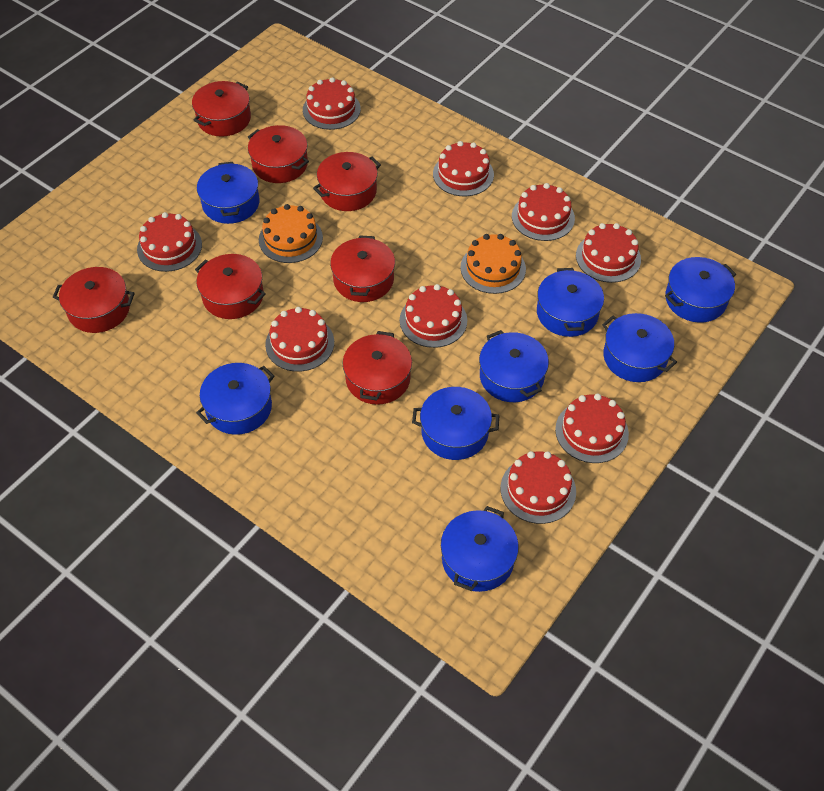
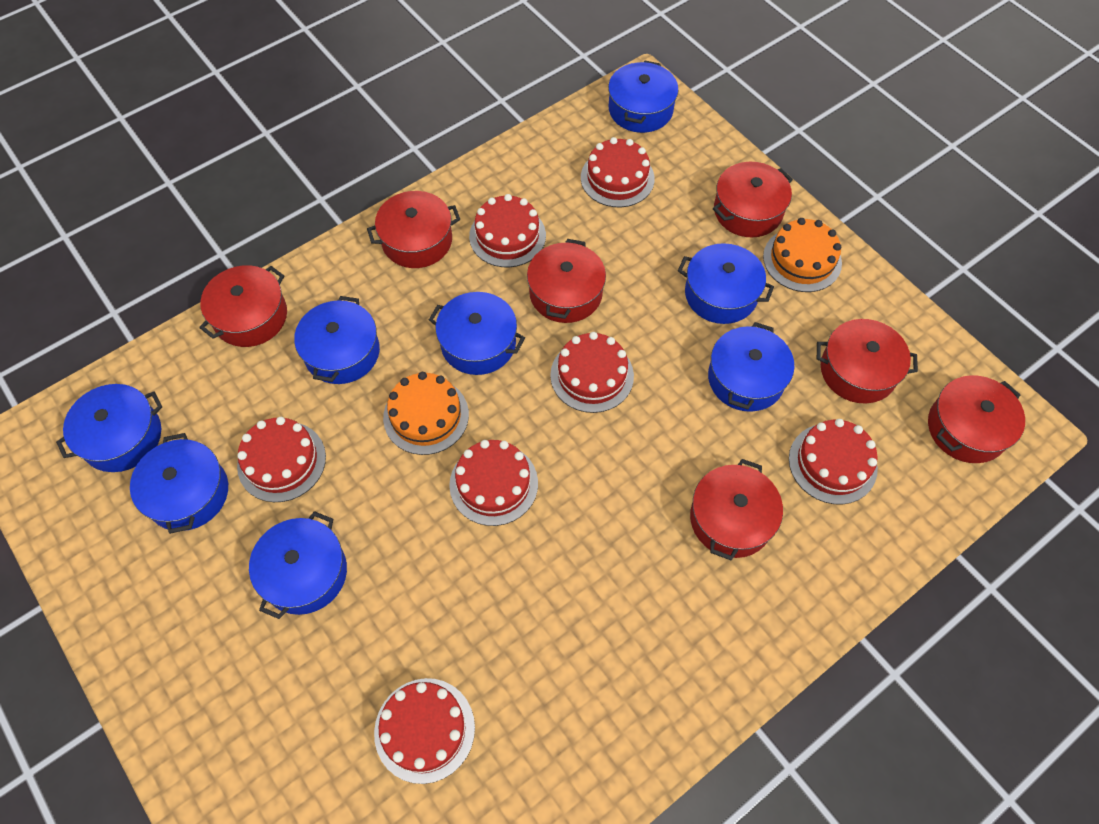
red cake: [137,212,202,272] [265,307,334,372] [303,77,361,130] [400,284,467,348] [433,141,494,196] [500,451,576,524] [512,183,575,241] [555,394,629,463] [576,223,641,283] = 9 -> [237,417,326,502] [374,678,475,784] [449,440,538,526] [469,194,546,267] [550,332,634,413] [581,137,655,207] [789,419,878,504] = 7

